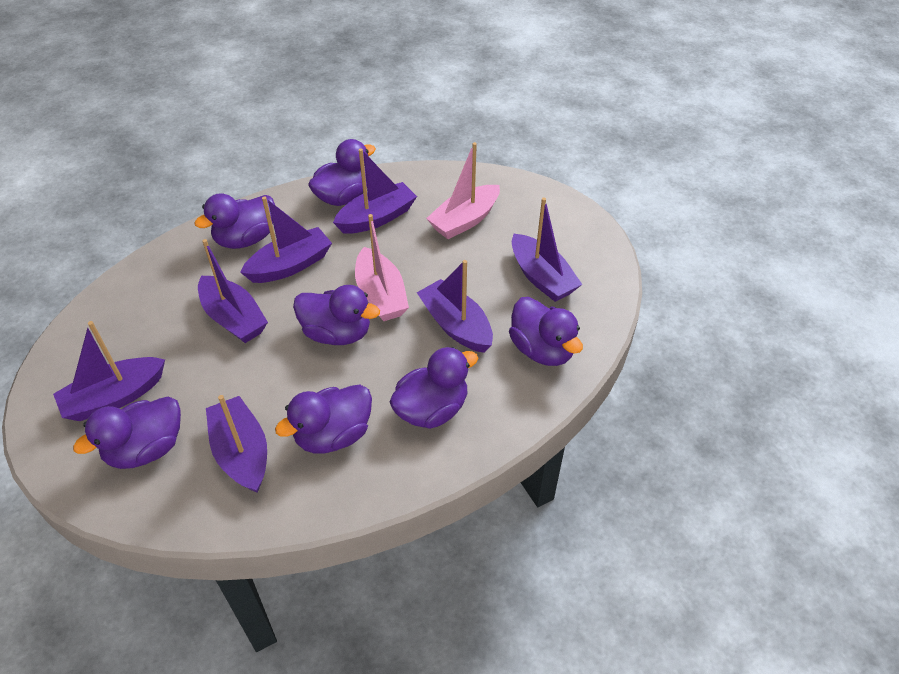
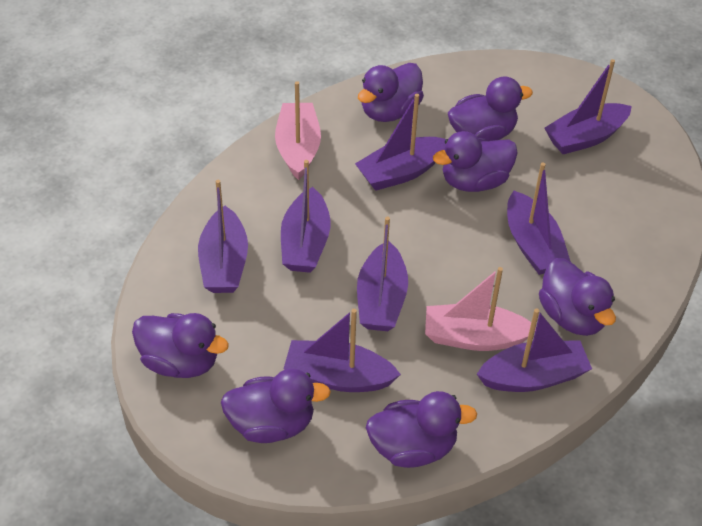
purple boat: [53,321,165,421] [198,239,268,343] [206,395,267,493] [240,196,332,283] [333,148,417,234] [417,260,493,353] [512,197,583,302] = 7 -> [198,180,248,293] [281,160,330,273] [284,309,401,392] [355,94,446,191] [357,217,408,331] [477,308,592,392] [507,163,571,275] [544,59,632,154] = 8

